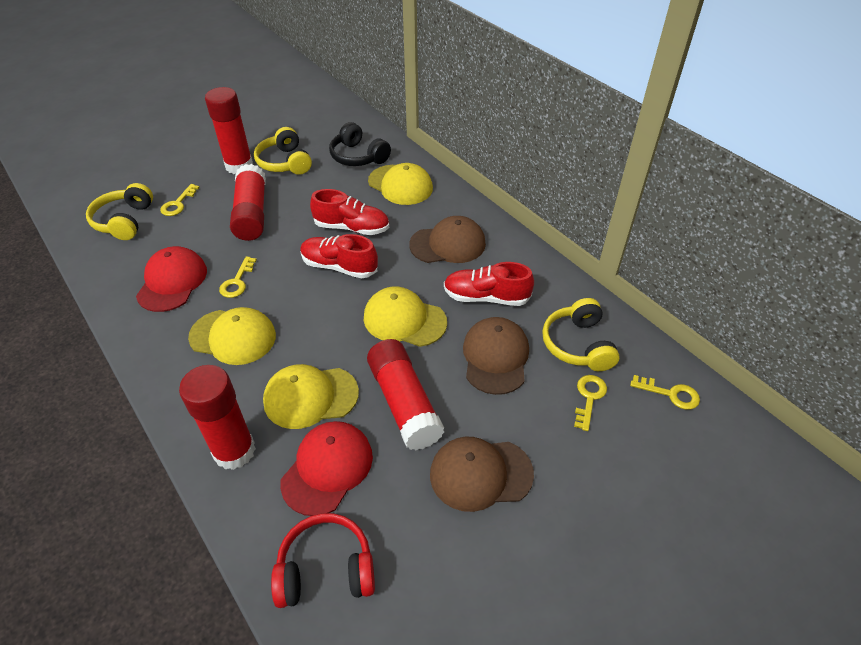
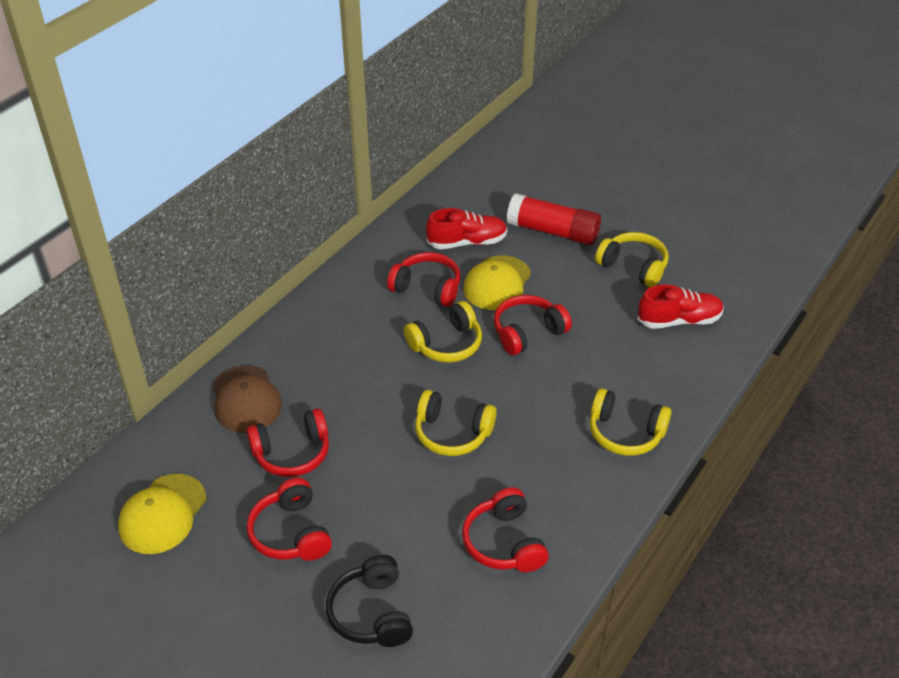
brown cap: [409,216,486,263] [430,437,534,512] [463,317,529,395] = 3 -> [212,365,282,433] = 1
red cap: [136,246,207,312] [280,421,373,516] = 2 -> none = 0
red glue stick: [179,365,256,470] [205,87,253,174] [230,164,266,241] [367,339,444,450] = 4 -> [507,193,601,245] = 1
red headphones: [271,513,375,608] = 1 -> [247,408,329,477] [247,478,332,561] [387,252,460,307] [462,487,549,572] [494,295,572,355] = 5
red shoe: [300,234,378,279] [310,189,389,235] [444,262,534,306] = 3 -> [426,208,507,249] [637,284,724,329] = 2
yellow cap: [188,307,276,365] [263,364,359,429] [364,286,447,347] [368,163,433,205] = 4 -> [118,474,206,554] [463,255,531,310] = 2
yellow headphones: [86,183,153,240] [254,127,312,175] [542,298,620,371] = 3 -> [404,301,482,363] [415,390,497,456] [590,388,671,456] [595,232,668,288] = 4
yellow key: [160,184,200,216] [219,256,257,298] [574,375,607,431] [630,375,700,410] = 4 -> none = 0

